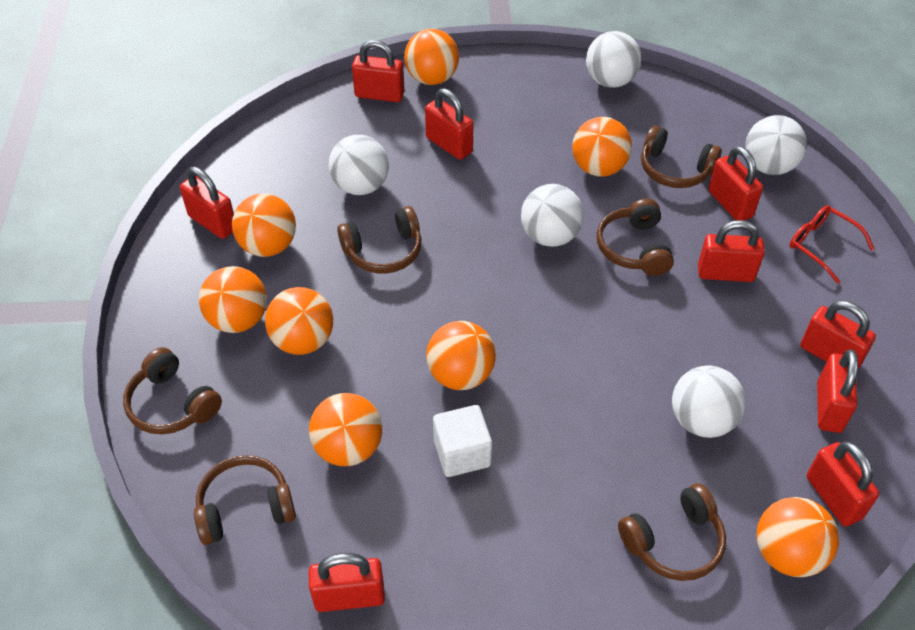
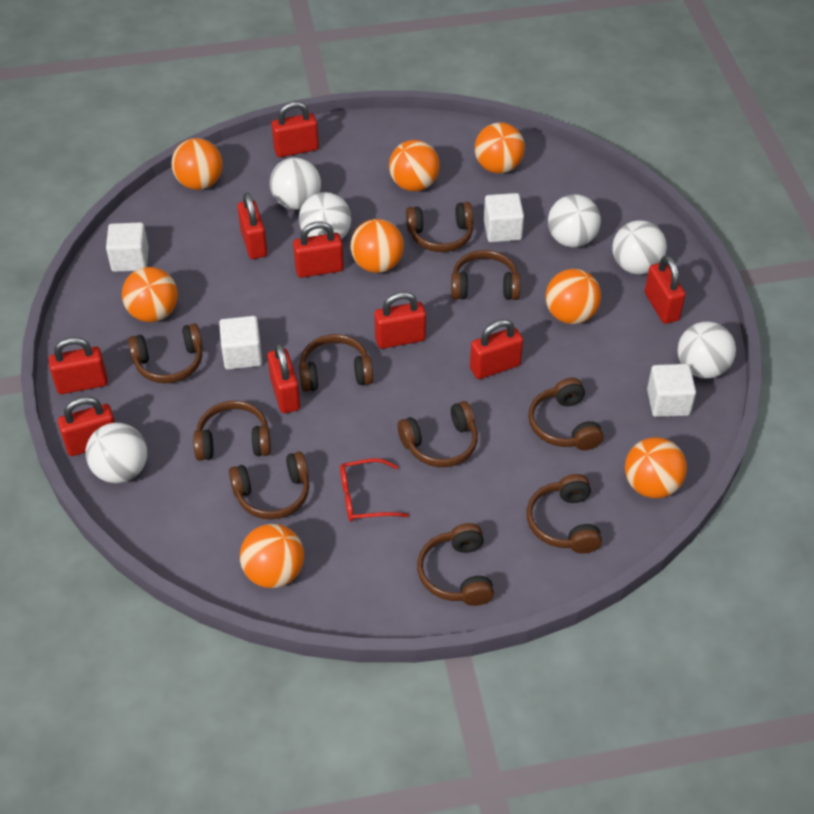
brown headphones: [123,347,222,434] [194,455,296,545] [337,206,422,274] [597,199,674,276] [618,483,726,581] [641,126,722,188] = 6 -> [128,323,203,383] [193,401,271,461] [229,452,309,519] [299,334,373,392] [397,401,478,467] [406,202,473,252] [417,523,494,606] [451,250,521,300] [526,474,602,554] [528,378,604,450] = 10
white ball: [329,135,389,195] [521,184,584,247] [586,31,641,88] [672,366,746,438] [745,115,807,175] = 5 -> [85,423,147,483] [270,157,321,210] [299,192,351,240] [548,194,601,247] [612,220,667,274] [677,322,736,379] = 6
white cube: [433,405,492,477] = 1 -> [106,222,149,272] [219,316,262,370] [484,193,524,242] [647,364,696,417] = 4

